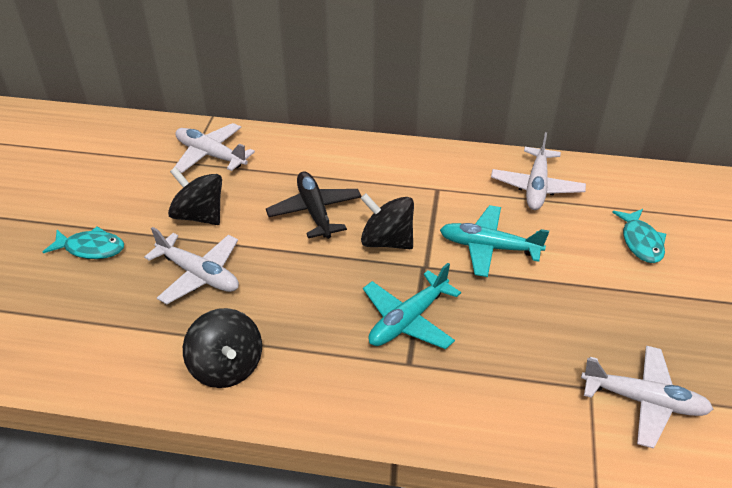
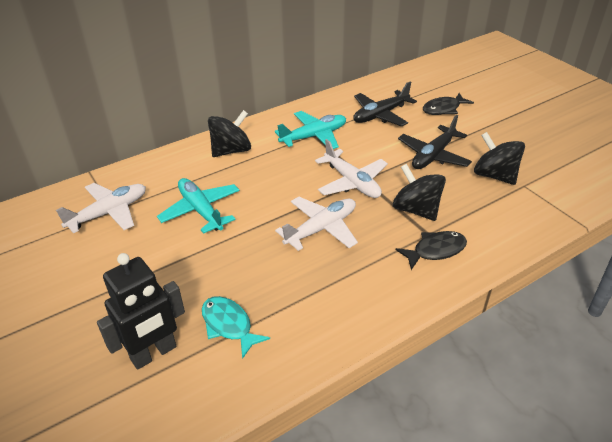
black fish: none = 0 -> [395,231,467,270] [423,93,474,115] = 2
black plane: [266,171,362,239] = 1 -> [353,82,417,127] [398,115,472,169] = 2
black robot: none = 0 -> [97,253,185,370] = 1
turquoise fish: [43,226,124,259] [612,209,666,263] = 2 -> [202,296,270,359] = 1
white plane: [144,227,239,304] [174,123,255,173] [491,132,586,210] [581,345,713,449] = 4 -> [56,183,146,233] [275,197,358,251] [315,139,388,198] = 3

